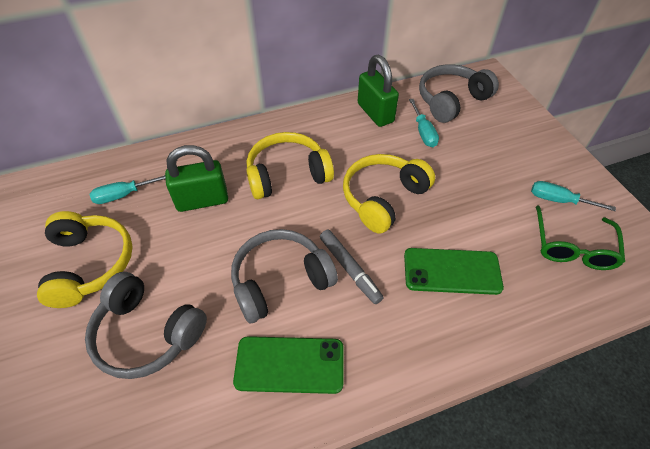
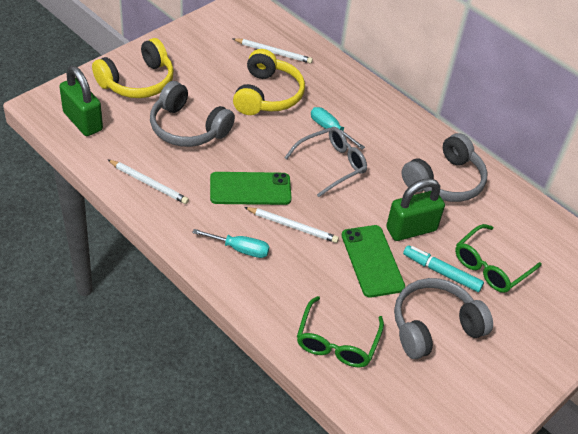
green glasses: [536,205,625,270] = 1 -> [297,296,384,368] [455,224,542,293] = 2
grey glasses: none = 0 -> [284,127,367,197] = 1
grey marker: [320,229,384,304] = 1 -> none = 0
turquoise marker: none = 0 -> [403,245,484,292] = 1
turquoise screwdriver: [89,175,166,204] [409,99,439,147] [531,181,616,211] = 3 -> [192,229,270,258] [311,107,365,149] = 2
white pencil: none = 0 -> [107,159,189,204] [233,38,313,64] [244,207,339,243] = 3
yellow headphones: [37,211,133,308] [246,132,334,199] [343,154,435,234] = 3 -> [92,38,174,98] [233,49,305,115] = 2

